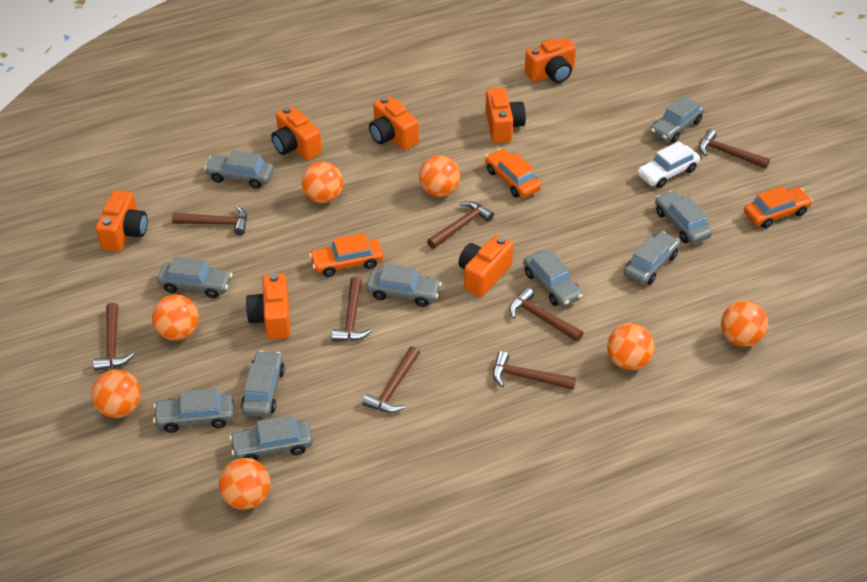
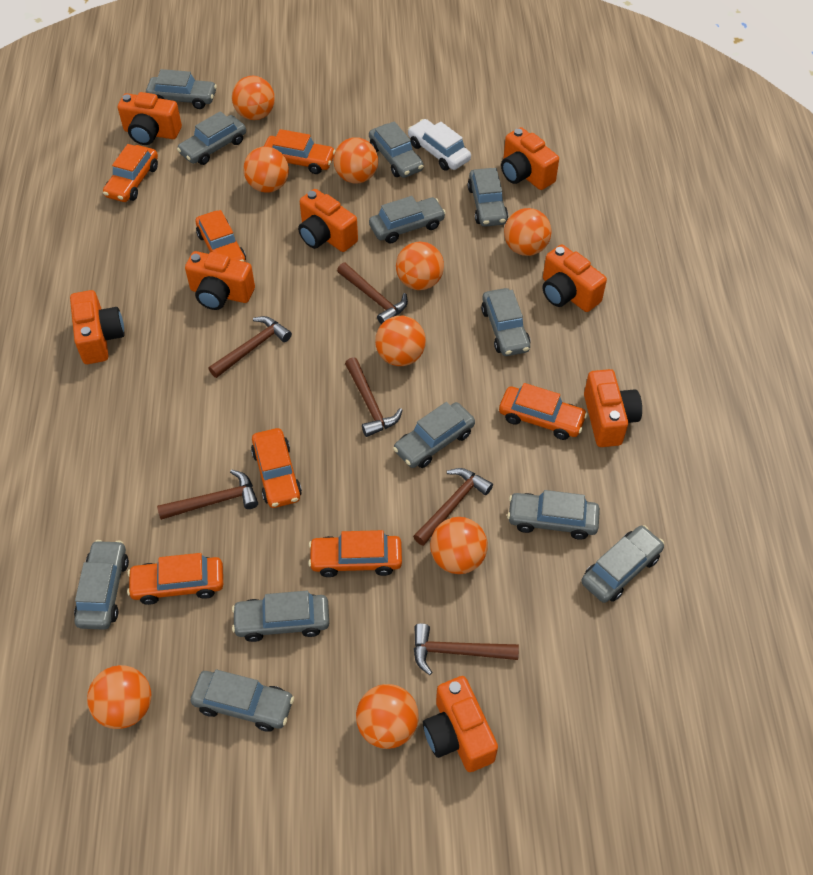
brown hammer: [93,302,135,371] [172,205,247,235] [332,277,372,341] [362,346,420,413] [427,201,494,249] [493,351,576,390] [510,287,583,342] [699,129,770,169] = 8 -> [157,469,258,520] [209,316,292,378] [337,263,408,324] [345,357,402,437] [413,468,493,546] [414,624,519,675] = 6
grey car: [153,388,234,433] [157,256,232,298] [204,150,274,189] [229,415,313,461] [241,350,285,417] [367,264,442,307] [523,249,583,307] [624,231,680,285] [651,96,705,143] [655,190,712,244] = 10 -> [74,540,129,630] [146,69,217,109] [177,111,246,165] [191,669,294,732] [232,591,329,642] [369,121,424,178] [369,196,446,244] [393,402,475,468] [468,168,508,227] [481,288,531,356] [507,490,600,540] [581,525,664,603] = 12
orange ball: [91,370,141,418] [152,295,199,341] [219,458,270,510] [301,161,343,203] [419,155,461,197] [607,323,655,370] [721,301,768,347] = 7 -> [87,665,151,729] [232,76,275,120] [243,146,289,193] [334,138,378,183] [356,684,419,749] [375,316,426,366] [396,242,444,290] [430,517,488,574] [504,208,551,256] = 9
orange camera: [96,190,148,252] [246,273,290,340] [271,106,322,160] [369,96,419,150] [458,235,513,297] [485,88,526,143] [525,38,576,83] = 7 -> [70,290,125,364] [118,92,182,145] [185,251,255,310] [298,189,358,252] [423,676,498,772] [501,127,559,190] [543,245,607,312] [584,369,642,447] = 8
orange car: [309,233,383,277] [485,149,541,198] [744,186,813,228] = 3 -> [103,144,158,202] [127,553,223,605] [195,210,246,262] [251,428,302,508] [264,129,336,174] [308,530,402,577] [499,383,588,440] = 7

